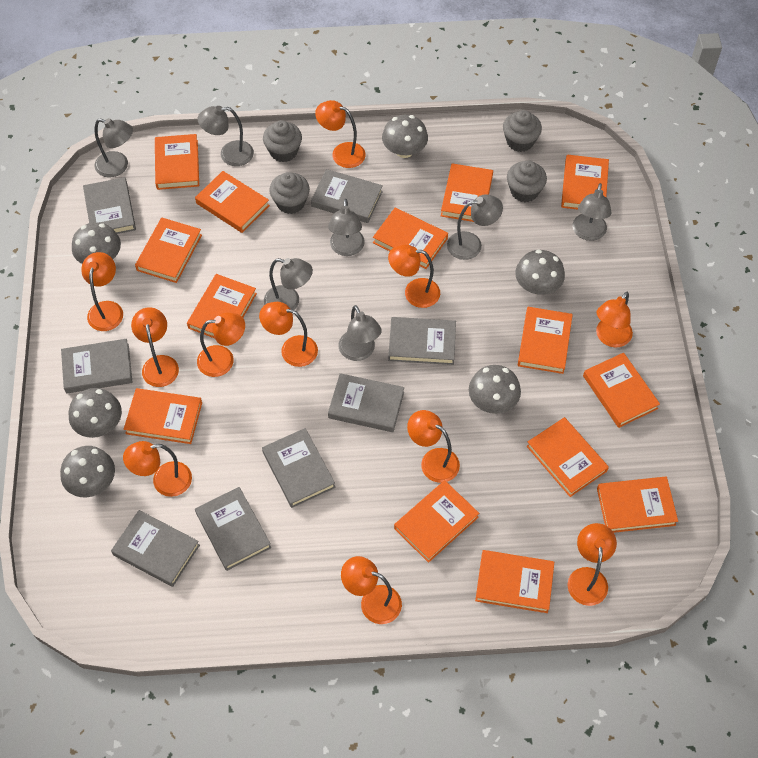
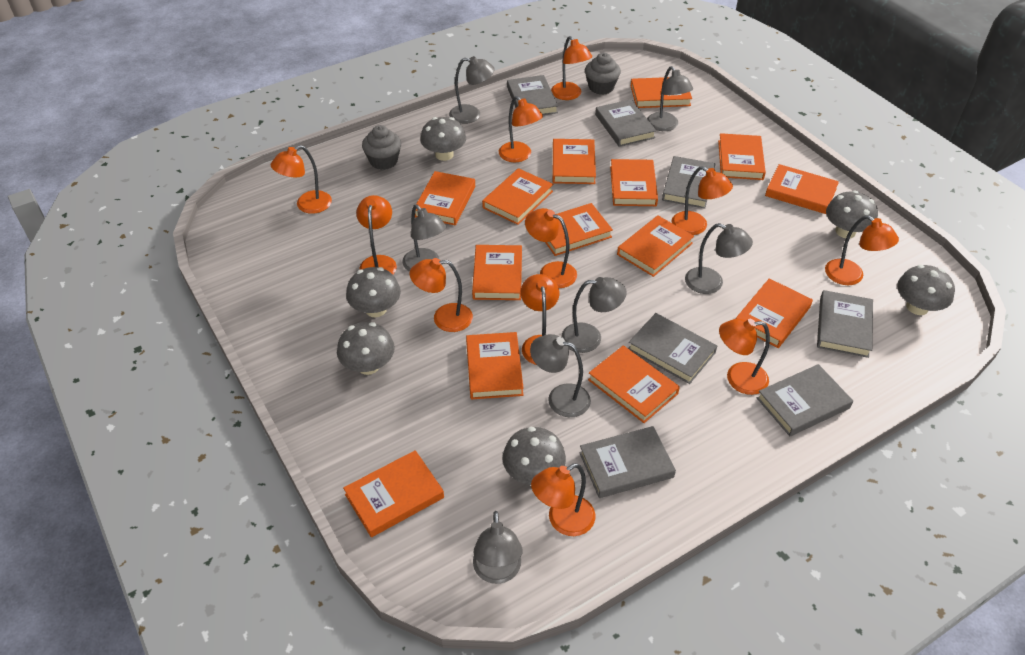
grey book: [61,339,133,393] [83,177,136,234] [111,510,200,587] [195,487,271,571] [262,428,336,508] [311,169,383,223] [328,373,404,432] [388,317,456,365] = 8 -> [507,75,558,115] [579,426,676,498] [595,99,656,147] [628,313,717,384] [662,156,715,209] [757,364,853,436] [817,290,873,358] = 7
grey cupcake: [263,120,302,162] [269,172,310,214] [503,110,542,152] [507,160,547,202] = 4 -> [362,125,401,170] [585,53,621,95] = 2

